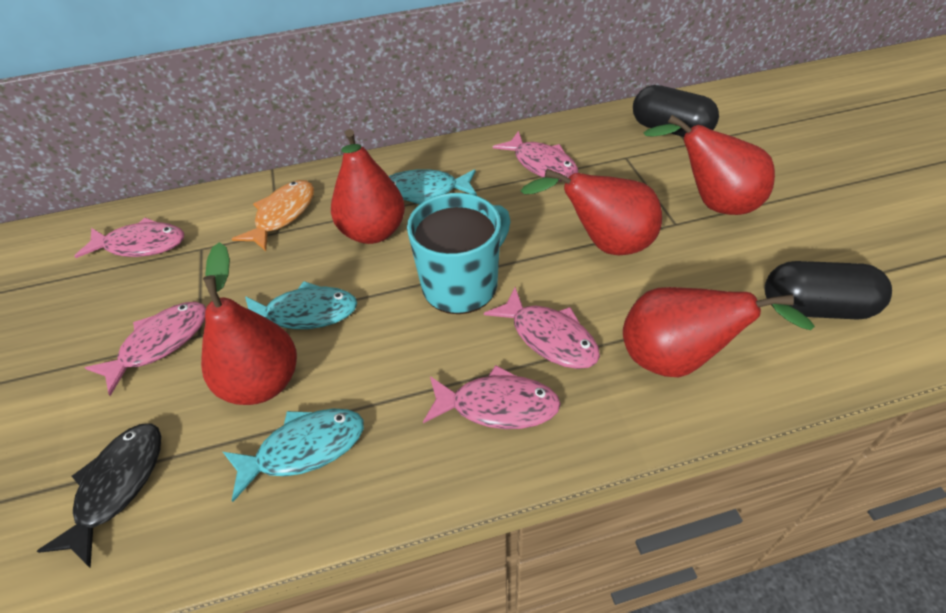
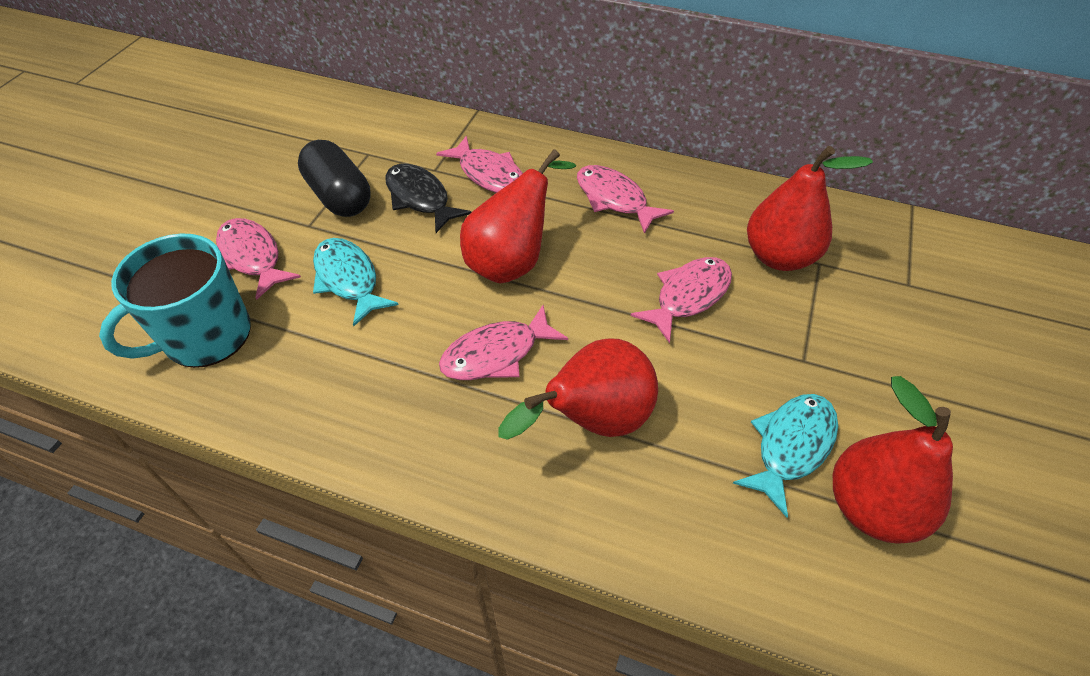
black capsule: [633,85,719,137] [765,261,892,320] = 2 -> [298,140,371,217] = 1
orange fish: [232,180,314,251] = 1 -> none = 0
red pear: [201,242,297,405] [331,129,405,244] [521,169,662,255] [623,287,815,377] [643,115,775,215] = 5 -> [460,149,576,284] [499,338,658,440] [747,146,873,271] [833,376,953,544] = 4
turquoise fish: [223,408,364,502] [245,281,357,329] [389,169,477,205] = 3 -> [313,238,399,327] [733,394,838,518] = 2

